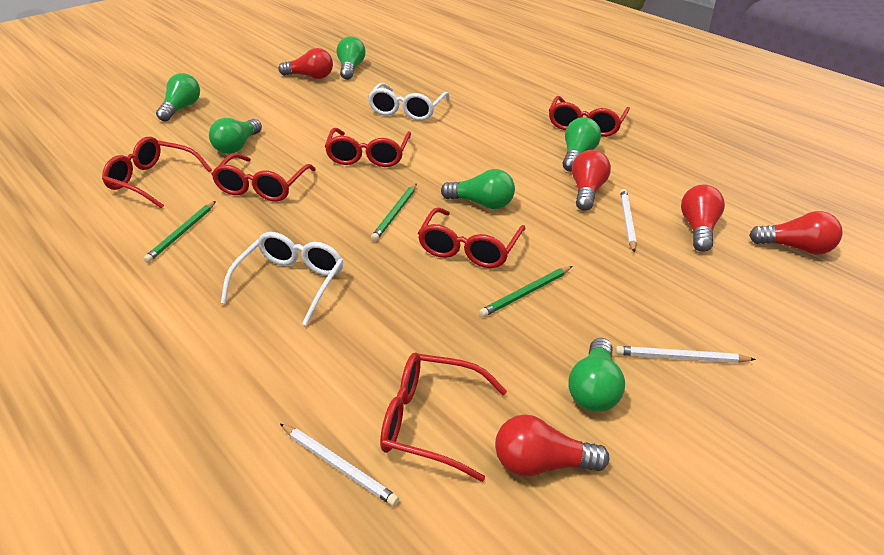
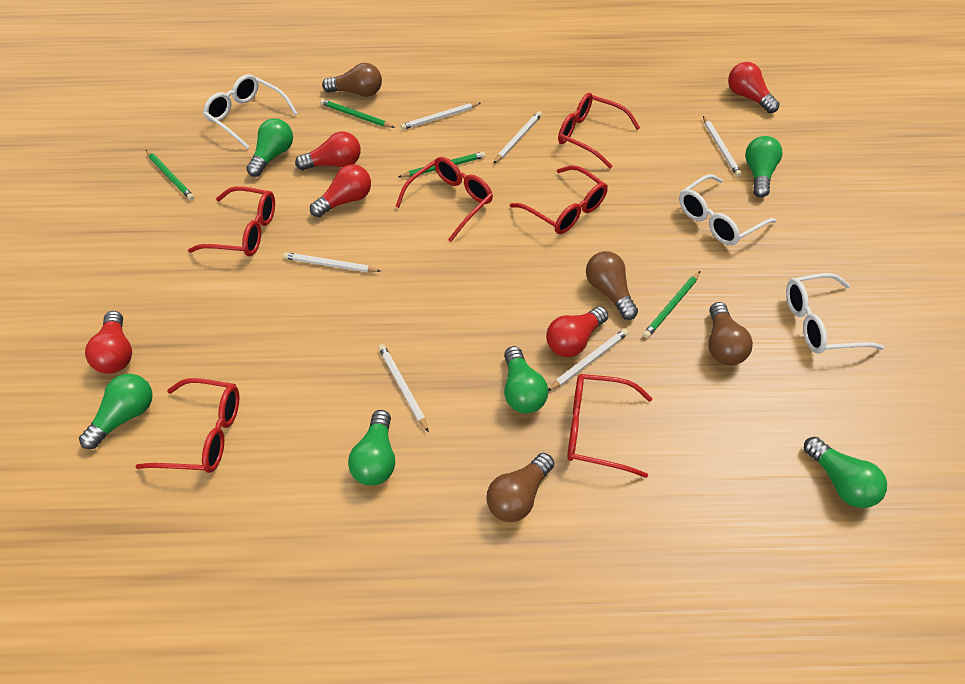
brown light bulb: none = 0 -> [322,63,382,97] [486,453,554,522] [586,251,638,320] [708,302,753,365] = 4
green pencil: [143,201,216,263] [371,183,417,241] [479,266,572,317] = 3 -> [146,150,194,200] [320,99,395,128] [398,152,486,178] [643,271,700,338] = 4
white glasses: [221,232,344,326] [368,83,450,121] = 2 -> [203,74,298,149] [679,174,776,245] [786,273,884,354] = 3
white pencil: [280,424,399,506] [616,346,756,363] [620,189,637,252] = 3 -> [283,252,381,272] [378,344,429,432] [401,103,481,130] [493,111,542,164] [548,329,628,391] [703,116,742,177] = 6

